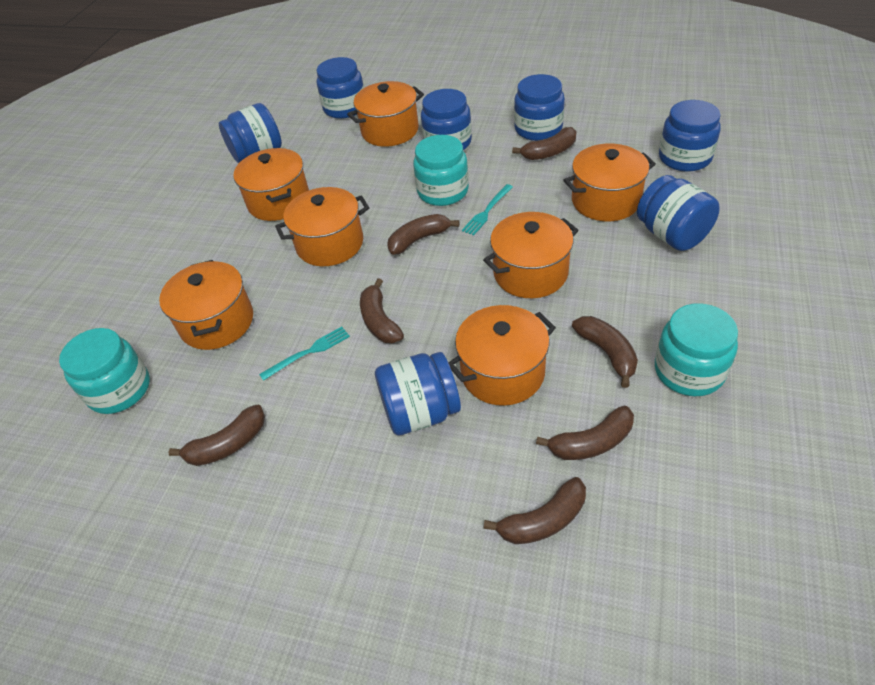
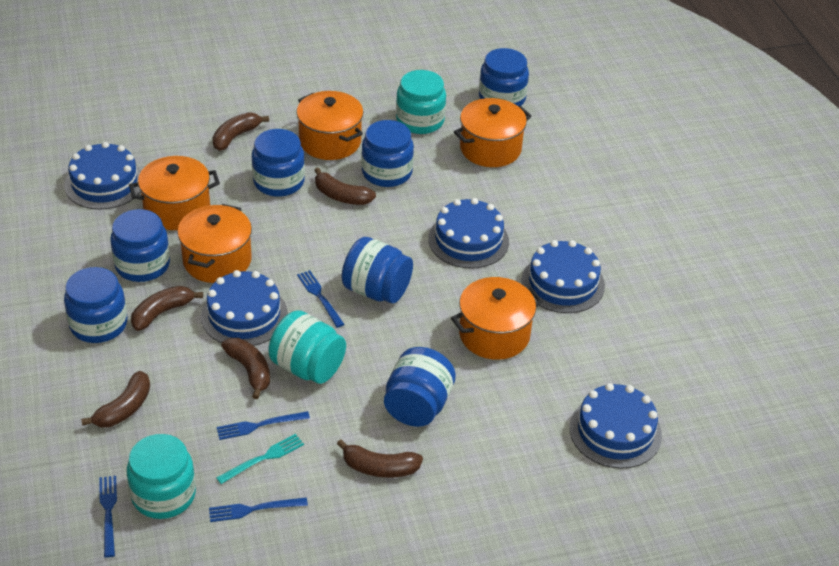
blue cake: none = 0 -> [64,142,141,210] [201,270,288,346] [428,198,509,269] [522,240,605,313] [570,383,662,469] = 5
blue fork: none = 0 -> [99,476,117,558] [209,497,308,522] [217,411,310,440] [297,270,345,328] = 4
brown banana: [168,405,265,466] [360,278,404,343] [387,214,459,255] [484,477,586,544] [512,127,576,160] [536,406,634,460] [572,316,638,388] = 7 -> [81,371,150,427] [131,286,203,331] [212,112,269,151] [221,338,270,399] [314,167,376,205] [337,439,423,478] = 6
orange pot: [159,260,253,350] [233,148,309,221] [275,187,369,266] [347,81,424,147] [448,305,556,406] [483,212,578,298] [564,144,656,221] = 7 -> [129,156,220,230] [177,204,252,283] [296,91,363,160] [451,277,543,360] [454,98,532,167] = 5
turquoise fork: [259,327,350,381] [462,184,513,235] = 2 -> [216,434,304,484] = 1

